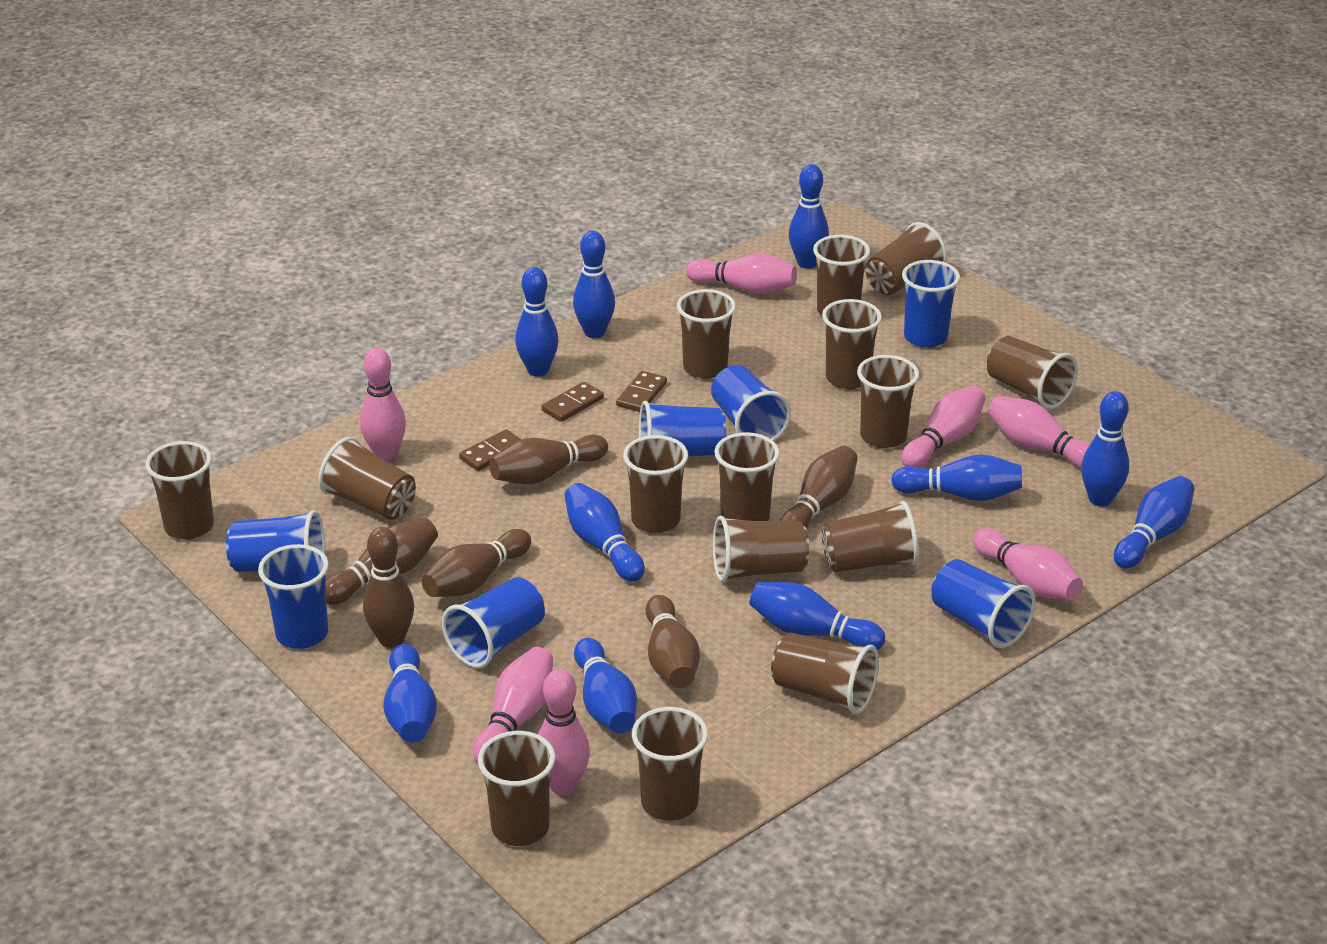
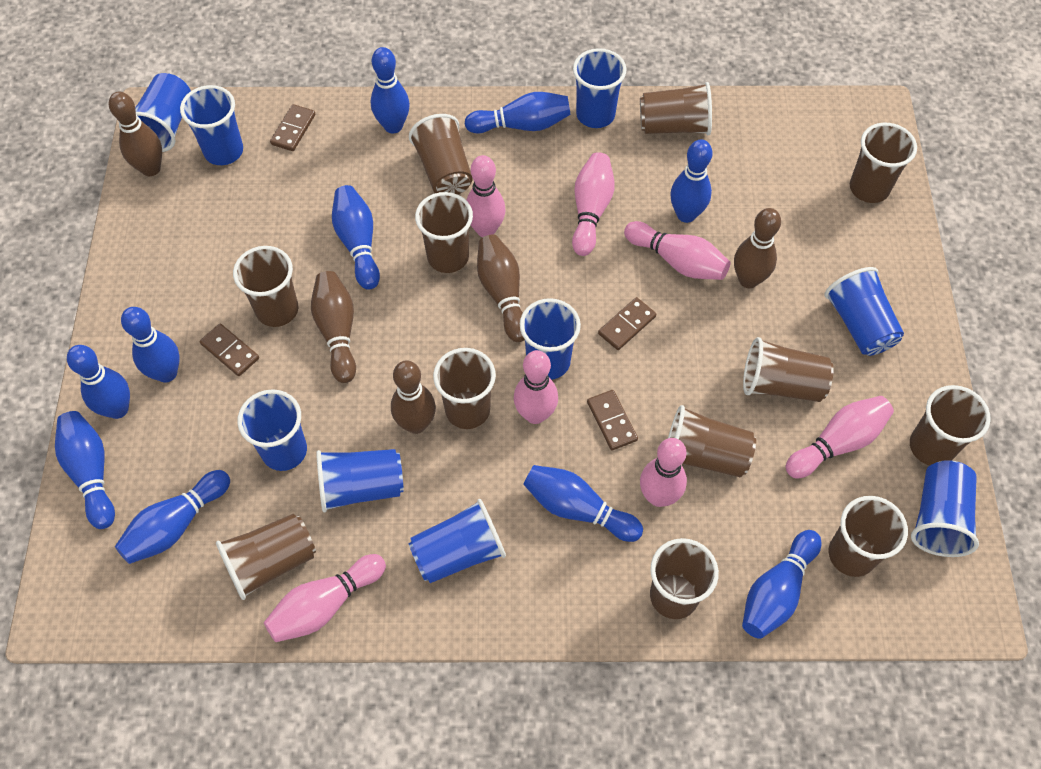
blue cup: [226,510,325,572] [258,544,329,649] [442,577,545,668] [639,401,727,456] [711,365,791,441] [902,260,960,348] [932,559,1036,648] = 7 -> [135,73,191,152] [180,85,243,165] [237,389,307,471] [316,449,404,512] [409,499,506,583] [520,298,581,380] [573,48,627,128] [824,267,904,356] [911,460,979,557] = 9
brown bowling pin: [325,518,438,605] [363,527,414,648] [422,529,531,597] [489,434,608,484] [645,595,700,688] [780,446,858,529] = 6 -> [109,92,162,176] [311,271,356,383] [391,361,436,434] [477,234,525,342] [734,208,781,288] = 5
brown cup: [145,441,214,540] [318,437,416,520] [478,731,555,846] [623,435,688,533] [632,707,708,821] [677,289,736,379] [713,516,809,582] [714,432,780,521] [771,633,879,714] [813,235,870,315] [822,299,882,389] [822,501,919,572] [857,355,919,448] [865,222,947,295] [987,336,1078,409] = 15 -> [216,514,316,600] [233,246,298,327] [409,114,473,195] [415,192,473,273] [433,348,496,429] [640,82,712,135] [650,538,719,619] [668,405,756,477] [743,337,834,402] [829,496,908,577] [850,123,917,203] [910,385,991,466] = 12
brown domino: [459,429,522,471] [541,382,604,422] [616,371,667,412] = 3 -> [200,323,259,376] [270,104,315,151] [587,390,638,450] [598,297,656,350] = 4

